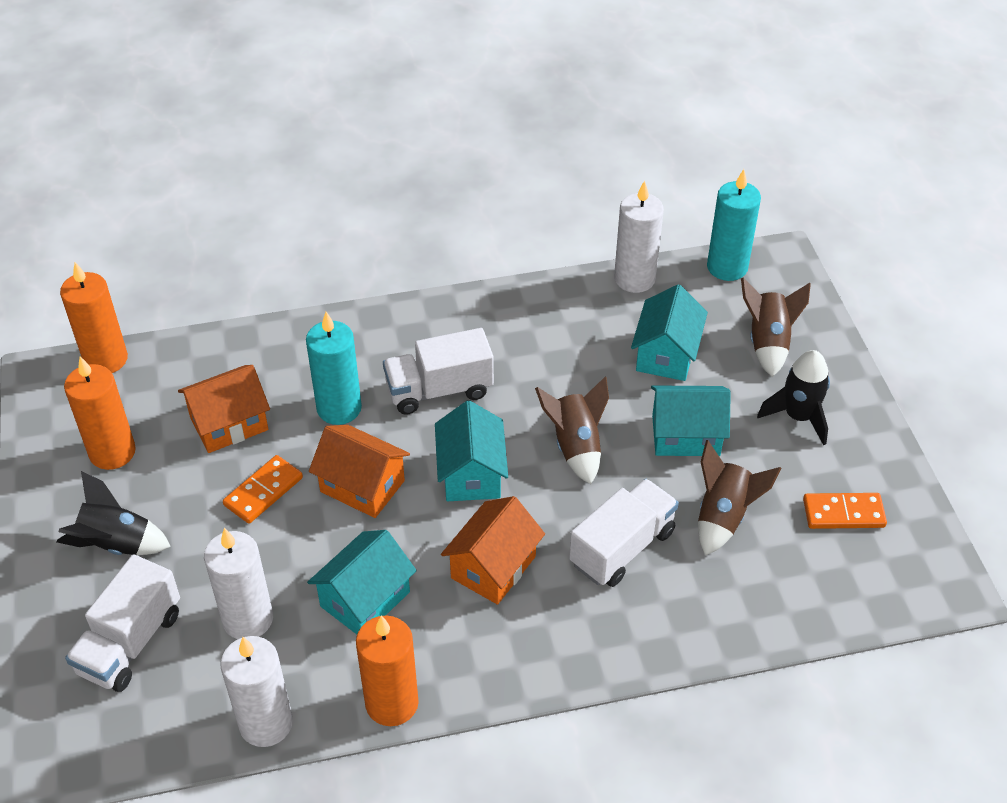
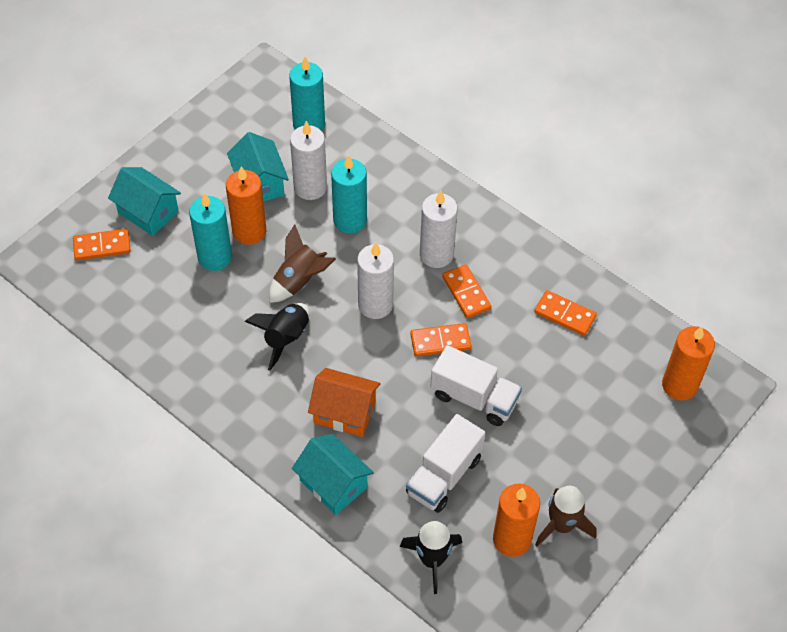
brown rocket: [535,376,609,484] [698,440,782,555] [741,278,811,377] = 3 -> [269,225,336,303] [535,486,597,547] = 2
orange domino: [223,455,303,524] [803,493,887,529] = 2 -> [73,229,131,261] [410,323,471,356] [442,264,491,318] [534,290,597,336] = 4
orange house: [178,365,270,453] [309,425,410,518] [441,496,545,605] = 3 -> [308,368,380,437] = 1
turquoise candle: [306,312,362,425] [707,169,761,281] = 2 -> [189,193,232,271] [289,57,325,131] [331,154,367,233] = 3
turquoise house: [307,530,417,634] [435,400,508,501] [631,285,708,381] [651,385,731,456] = 4 -> [108,167,181,236] [227,132,289,201] [292,434,374,515] = 3
white truck: [65,554,180,692] [383,328,494,415] [569,479,679,587] = 3 -> [406,414,485,513] [430,345,522,426] = 2

